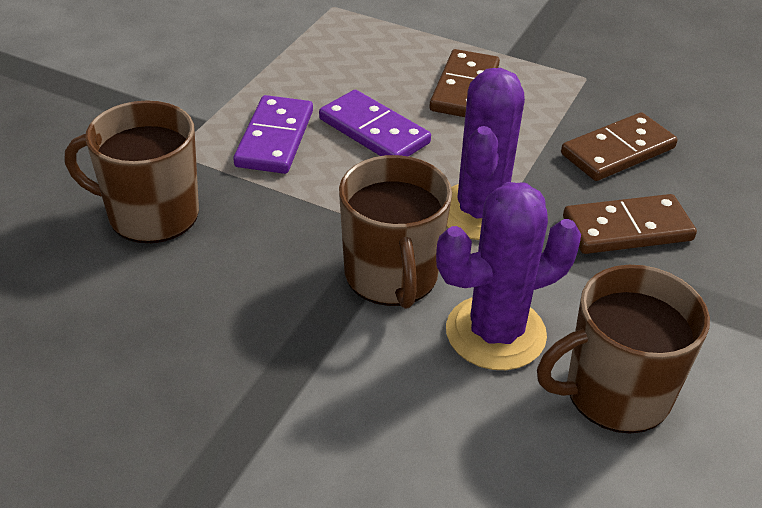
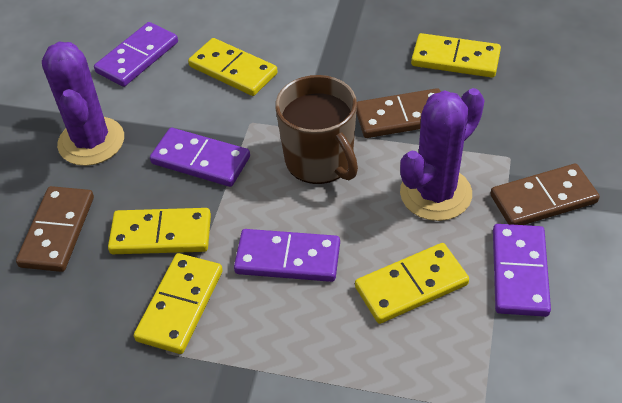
brown mug: [65,101,199,243] [339,155,452,309] [537,265,710,434] = 3 -> [275,75,358,184] = 1
purple domino: [233,95,313,174] [319,90,431,157] = 2 -> [94,22,178,87] [150,128,250,187] [234,229,340,282] [493,224,551,317] = 4
yellow domino: none = 0 -> [108,208,211,254] [134,253,223,354] [188,38,278,96] [355,243,469,324] [411,33,501,78] = 5

